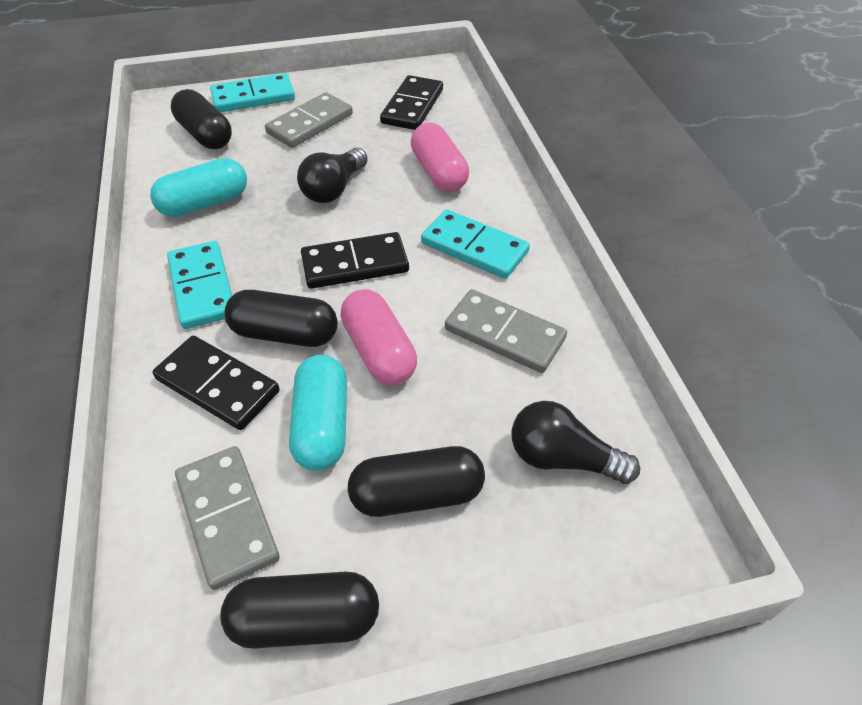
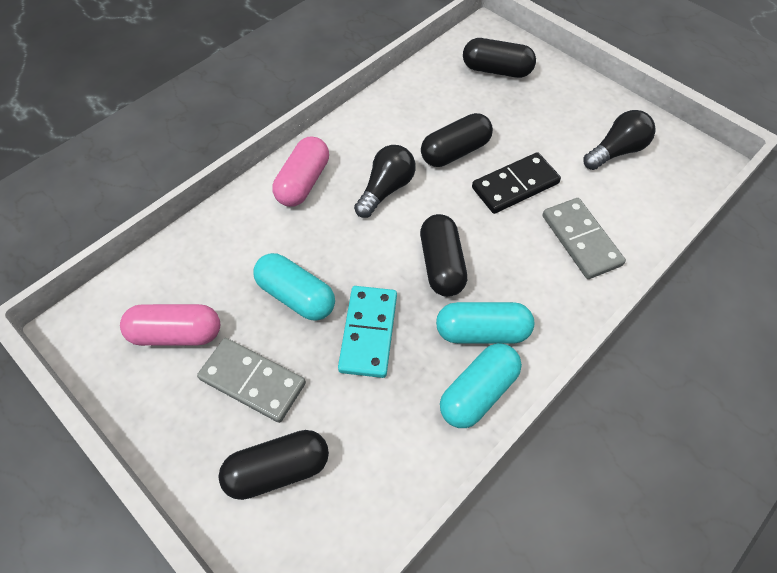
black domino: [152,336,280,430] [301,232,409,289] [380,75,443,130] = 3 -> [472,152,561,214] = 1
grey domino: [175,446,280,590] [265,92,353,148] [445,289,567,373] = 3 -> [197,338,306,423] [543,198,626,279] = 2
turquoise capsule: [150,158,247,217] [289,355,347,471] = 2 -> [253,253,335,321] [436,302,534,344] [440,343,522,428] = 3
turquoise domino: [167,241,232,329] [210,73,295,112] [421,209,530,279] = 3 -> [338,286,397,378] = 1

